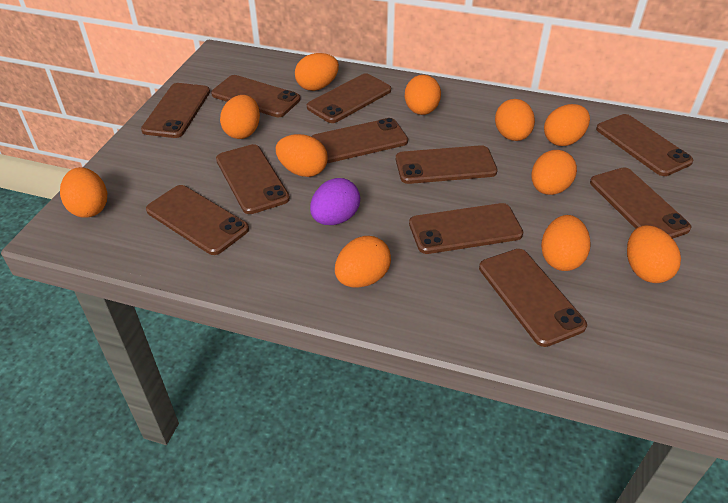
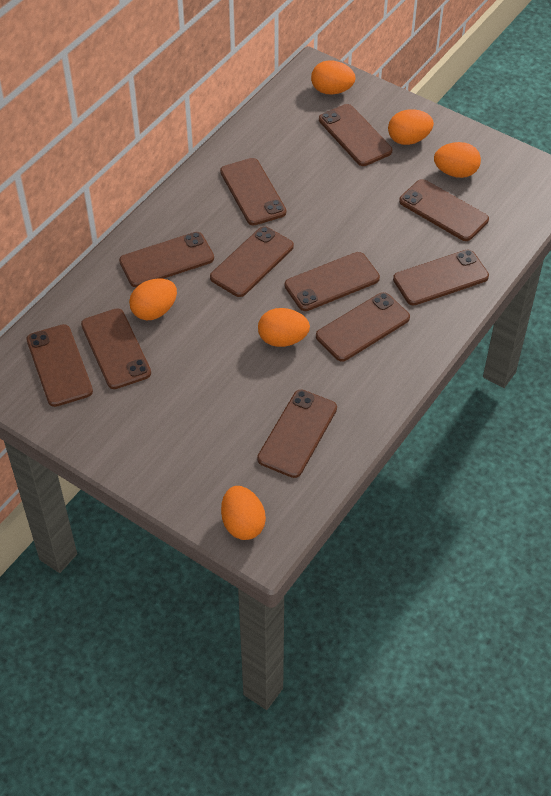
orange egg: [60,167,107,218] [220,95,260,139] [276,134,327,177] [295,53,339,91] [335,236,391,288] [405,75,441,115] [495,99,535,141] [531,150,577,195] [541,215,591,271] [544,104,590,146] [627,225,681,283] = 11 -> [129,279,177,320] [221,486,266,540] [258,308,310,347] [311,60,355,94] [388,109,434,145] [434,142,481,178] = 6
purple egg: [310,178,360,225] = 1 -> none = 0

